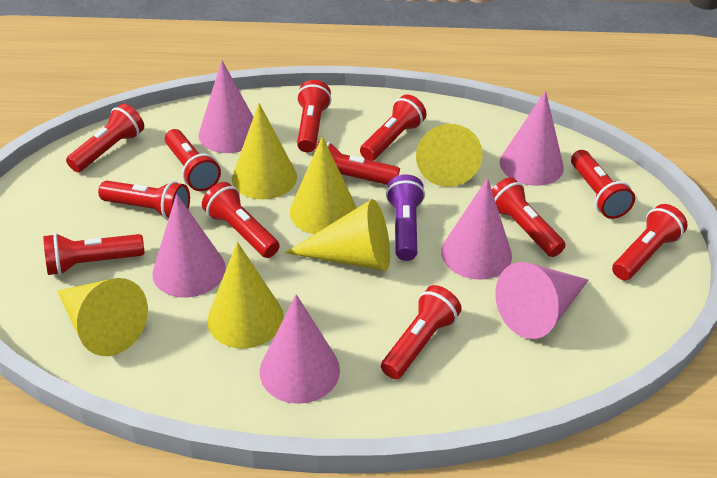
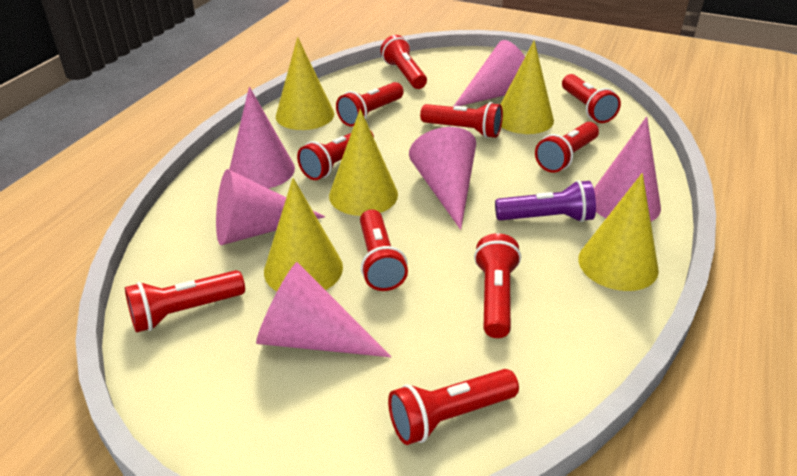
red flashlight: [43,233,144,275] [66,104,144,172] [98,181,190,220] [165,129,221,191] [202,182,280,258] [297,80,332,152] [315,141,400,185] [360,95,427,161] [381,285,462,379] [492,177,566,257] [571,150,635,219] [612,204,688,280] = 12 -> [125,270,245,333] [297,130,374,180] [336,82,404,126] [360,209,408,291] [380,35,427,89] [388,369,519,445] [420,102,503,138] [474,233,521,338] [535,122,599,173] [562,74,621,123] = 10
yellow cone: [57,278,148,356] [207,242,284,349] [232,103,297,199] [285,199,390,271] [290,136,357,234] [416,124,483,187] = 6 -> [264,178,343,291] [276,37,334,130] [329,109,398,216] [500,40,554,134] [578,173,659,291] = 5

